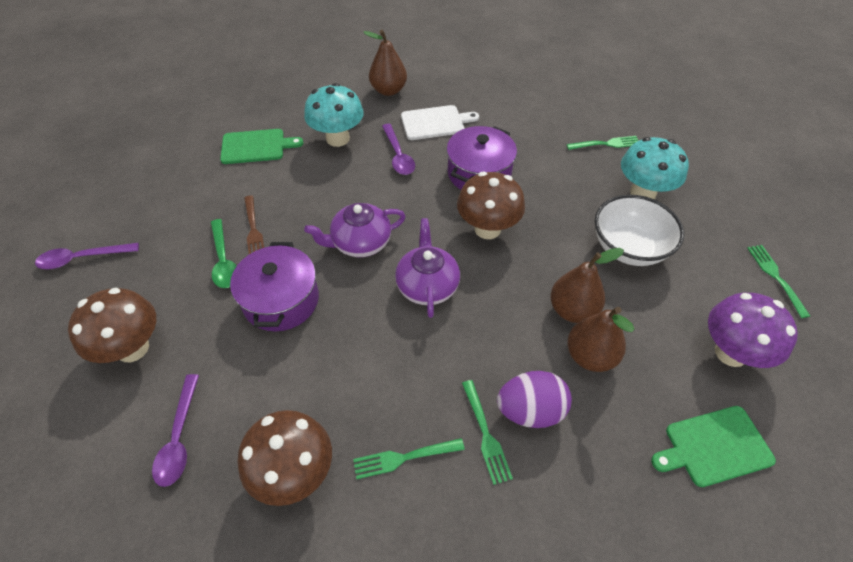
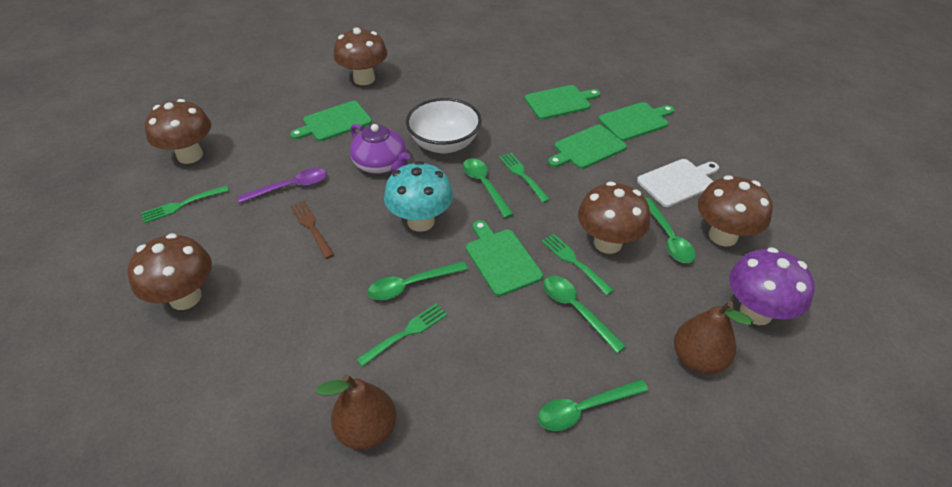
brown mushroom: [68,288,156,363] [237,410,332,506] [457,172,525,239] = 3 -> [128,233,212,310] [145,99,211,164] [334,27,387,85] [578,181,650,254] [698,175,773,247] = 5
brown pear: [363,30,407,96] [551,248,624,323] [567,307,634,372] = 3 -> [316,374,396,450] [674,301,753,374] = 2
green cutting board: [220,129,303,164] [651,406,776,487] = 2 -> [290,101,372,141] [466,220,543,296] [525,85,600,120] [548,125,627,169] [599,102,674,141] = 5
green spoon: [211,219,236,288] = 1 -> [368,261,468,300] [463,158,514,218] [538,379,649,431] [543,276,626,353] [645,198,696,263] = 5
purple egg: [497,371,572,428] = 1 -> none = 0
purple pot: [230,242,319,332] [447,126,517,190] = 2 -> none = 0
purple spoon: [35,243,139,269] [152,374,199,487] [382,124,415,175] = 3 -> [237,168,327,203] = 1
purple teapot: [304,203,406,257] [395,218,460,318] = 2 -> [350,124,410,174] = 1
turquoise mushroom: [304,83,364,147] [621,137,689,199] = 2 -> [384,161,453,232] = 1

